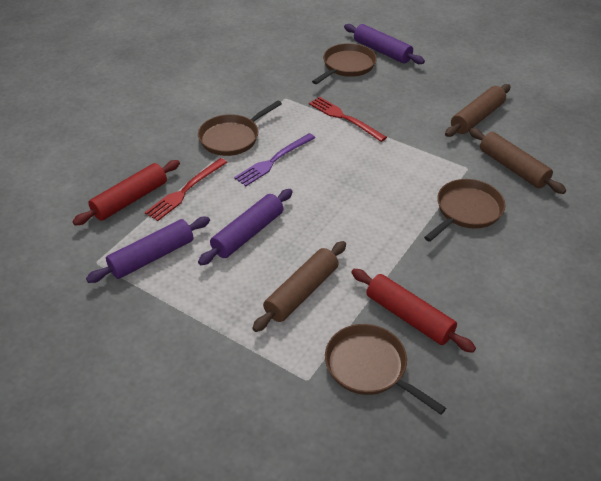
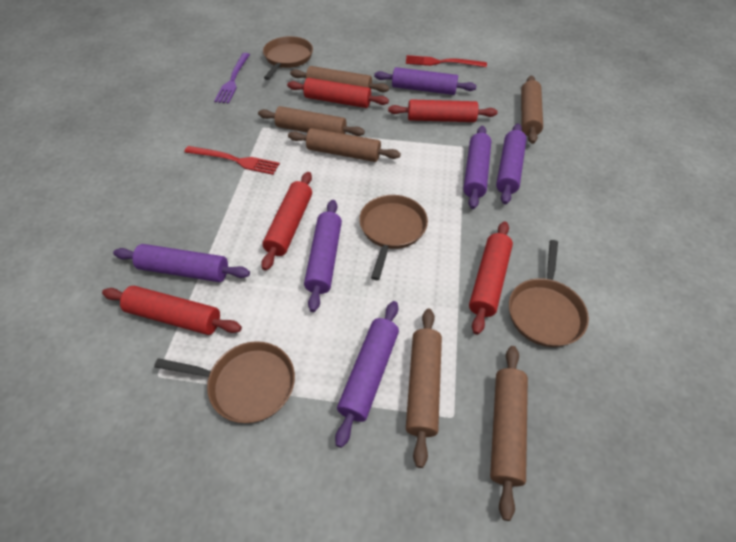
brown rolling pin: [252,241,346,332] [445,84,511,137] [469,128,566,194] = 3 -> [258,106,365,136] [288,128,401,162] [290,66,389,92] [406,309,442,468] [490,346,528,521] [521,76,543,144] = 6
purple rolling pin: [86,217,210,283] [198,189,293,265] [344,24,425,64] = 3 -> [113,244,250,282] [304,200,342,312] [335,301,399,448] [374,67,477,95] [463,126,492,209] [496,123,527,204] = 6
red rolling pin: [73,160,180,226] [351,269,476,353] = 2 -> [102,286,242,335] [261,172,312,271] [287,78,389,108] [388,99,498,122] [469,221,513,335] = 5

